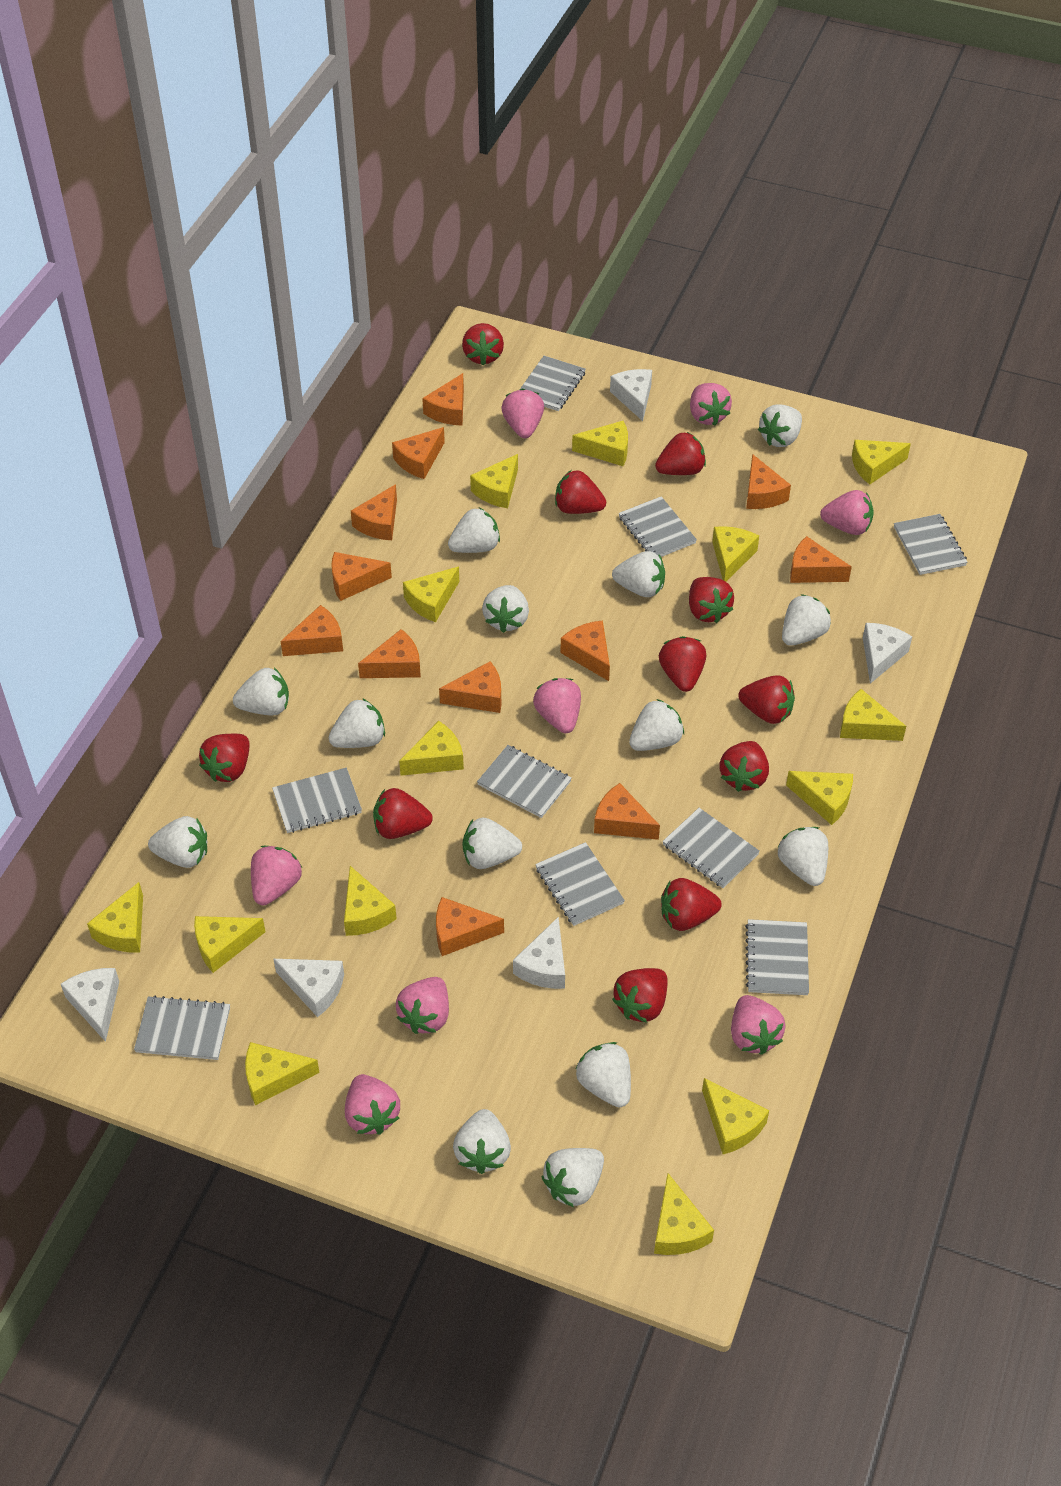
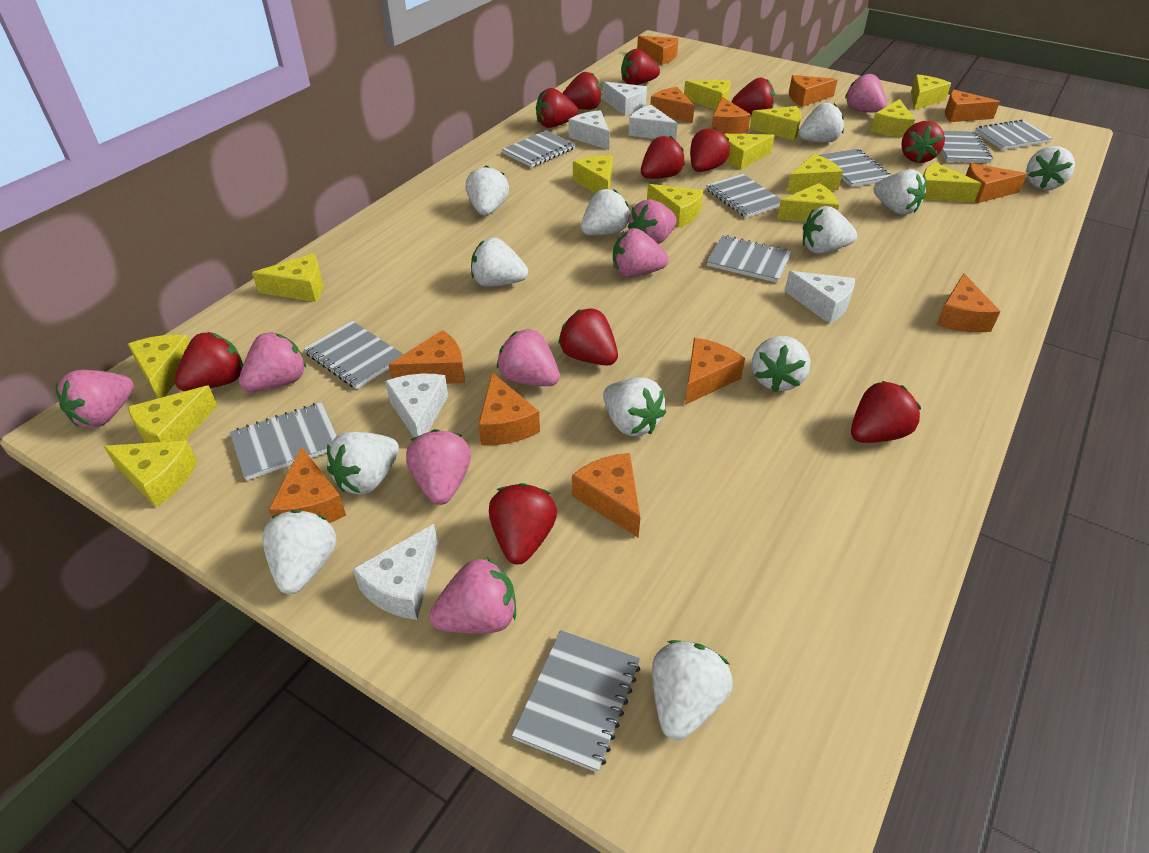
white cheese: [61,968,119,1042] [273,959,344,1017] [513,917,565,989] [610,369,652,421] [863,623,912,684] = 5 -> [353,524,438,620] [385,374,448,437] [569,110,610,150] [602,81,647,116] [628,105,678,141] [785,271,855,324] = 6
white strawberry: [148,816,207,868] [233,668,289,715] [329,698,385,748] [448,508,500,553] [453,1109,511,1174] [463,817,522,869] [482,585,529,633] [542,1148,604,1208] [576,1042,631,1108] [612,551,665,597] [629,699,684,751] [758,405,802,447] [777,827,828,886] [782,594,831,645] = 14 -> [262,510,337,594] [327,432,399,495] [466,166,509,216] [471,237,528,287] [581,189,630,235] [603,378,666,436] [652,640,733,740] [752,336,811,392] [799,103,844,142] [803,206,857,254] [873,169,926,215] [1026,146,1075,190] = 12

